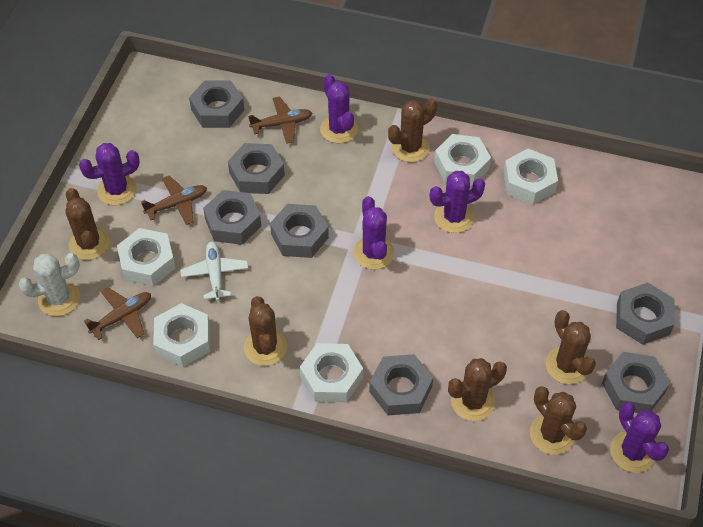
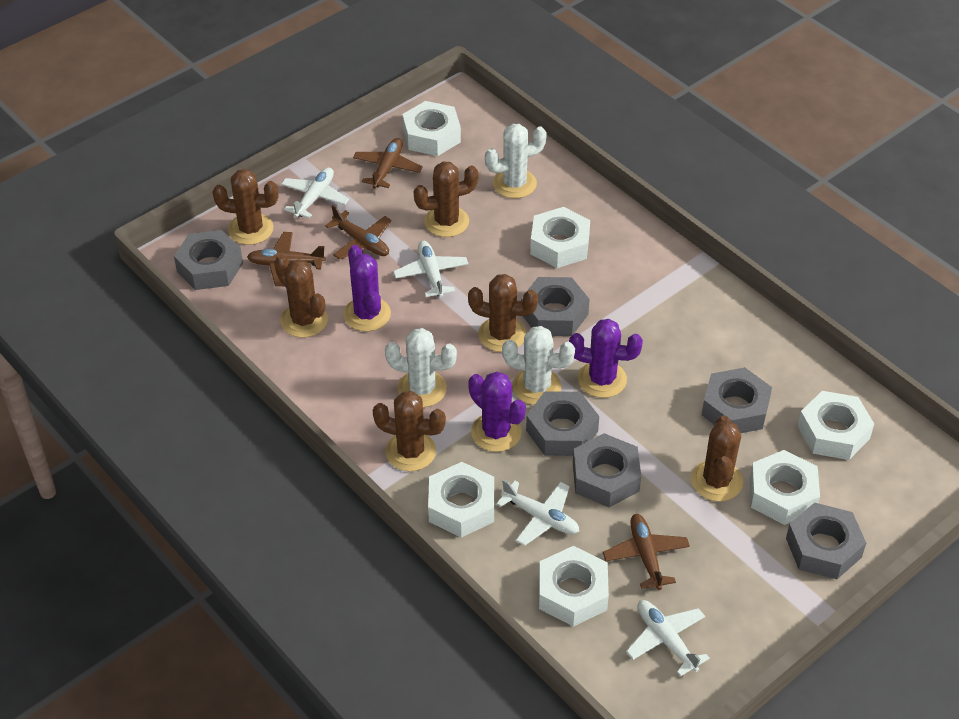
brown plane: [84,287,151,340] [141,176,207,225] [248,97,312,144] = 3 -> [247,232,326,286] [325,205,392,260] [353,138,423,189] [603,514,690,590] = 4
grey nut: [189,80,244,128] [203,190,261,245] [228,143,285,194] [270,204,329,258] [369,354,433,415] [602,352,670,413] [616,282,675,345] = 7 -> [174,230,243,290] [521,277,590,336] [526,391,599,456] [573,433,641,507] [702,367,772,433] [786,503,866,579] = 6
purple cactus: [79,143,140,205] [320,74,358,143] [353,196,394,270] [430,171,485,233] [610,402,669,473] = 5 -> [344,245,391,331] [468,372,526,452] [569,319,643,398] = 3
white cactus: [18,253,80,316] = 1 -> [385,328,457,407] [485,124,547,198] [502,326,575,405] = 3
white nut: [117,228,176,286] [153,303,210,367] [300,343,363,402] [434,134,491,186] [503,149,558,204] = 5 -> [402,101,461,156] [428,462,494,538] [530,207,590,268] [539,546,609,627] [750,450,820,525] [798,391,874,460] = 6
white plane: [180,242,248,301] = 1 -> [281,167,349,219] [393,241,469,298] [496,479,579,546] [626,600,710,677] = 4

